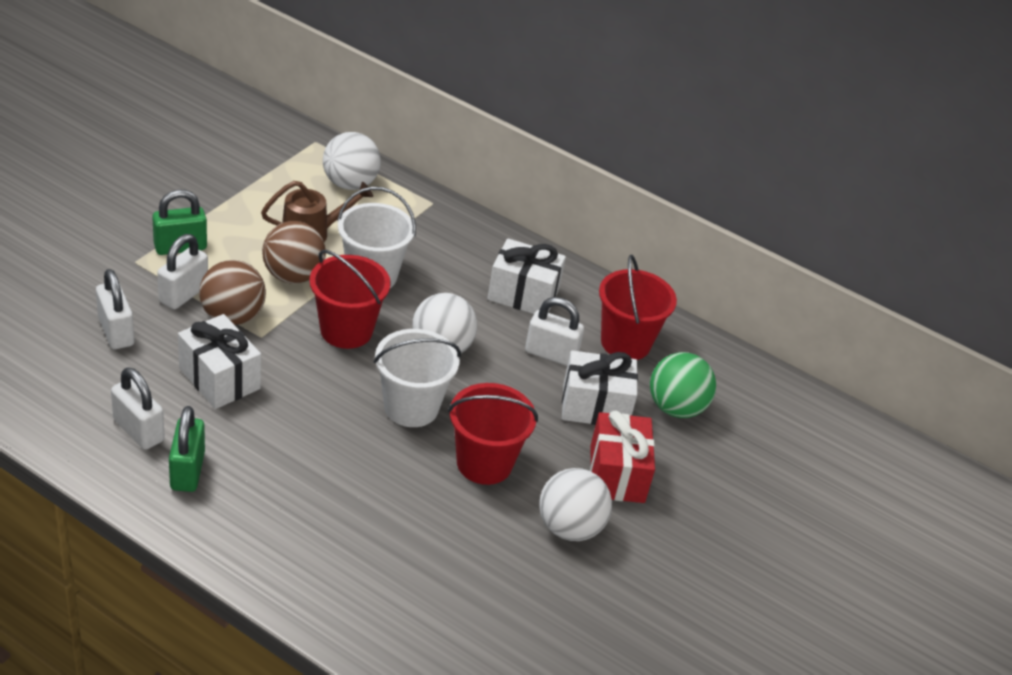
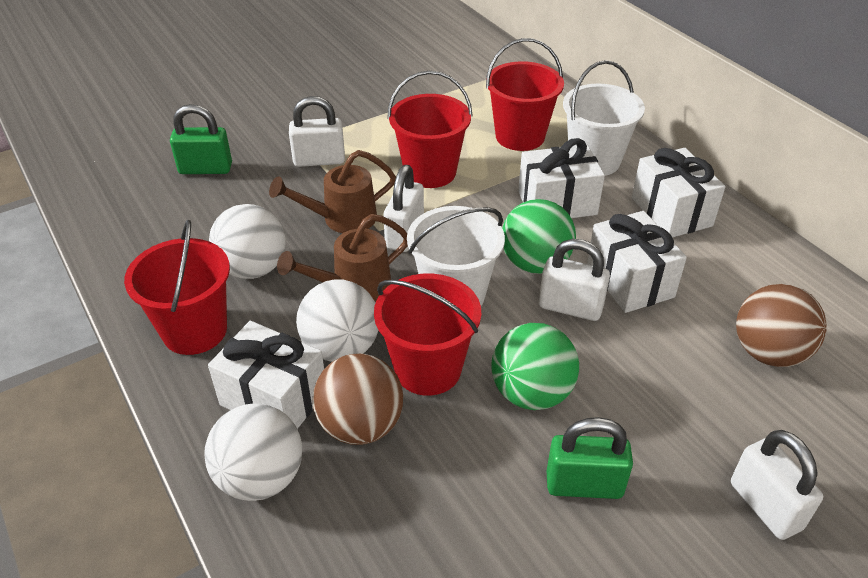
brown watering can: [261,181,373,242] = 1 -> [269,150,396,233] [277,214,408,302] = 2
green ball: [650,352,716,418] = 1 -> [491,323,579,410] [502,199,576,274] = 2
red bucket: [309,250,391,349] [448,383,538,485] [599,255,677,360] = 3 -> [124,220,230,355] [374,274,481,396] [387,71,473,188] [486,38,564,151] = 4
red gift: [590,411,655,503] = 1 -> none = 0
white gift: [178,314,261,409] [488,238,566,314] [562,350,638,425] = 3 -> [208,321,324,429] [518,138,605,218] [587,211,687,313] [632,148,725,237] = 4

